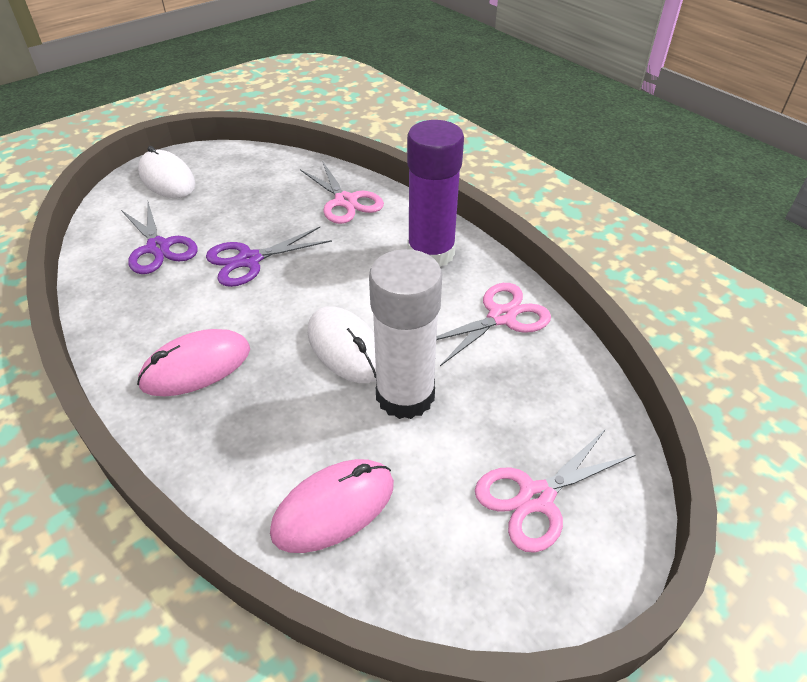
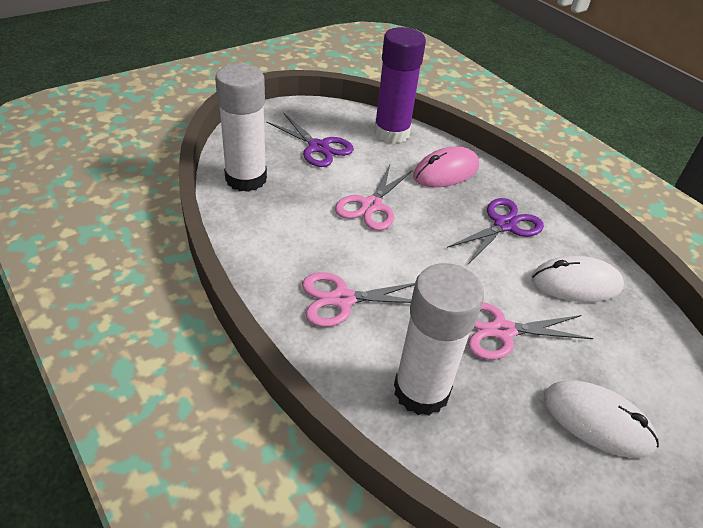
pink mouse: [137,329,250,397] [270,459,394,553] = 2 -> [413,147,479,187] = 1
white glue stick: [369,249,442,419] = 1 -> [215,64,267,192] [394,263,484,416] = 2

